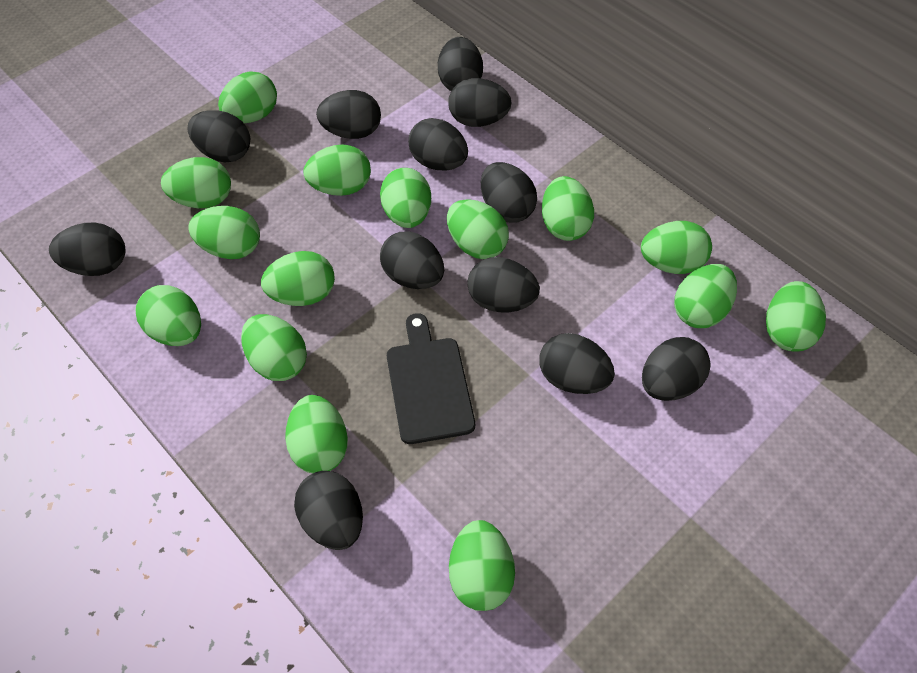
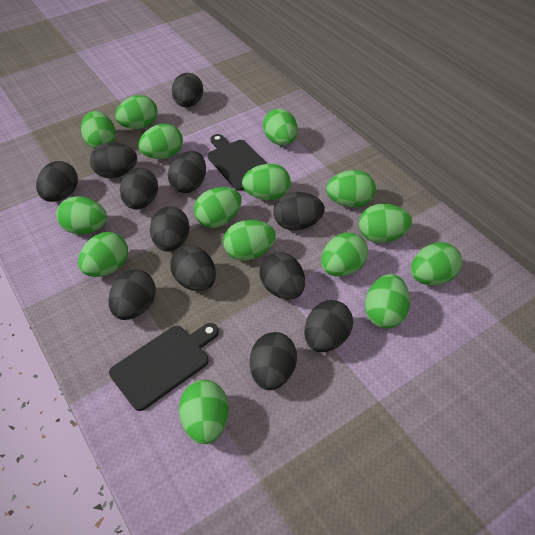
black cutting board: [387,313,475,444] = 1 -> [109,323,219,411] [207,134,267,191] = 2

